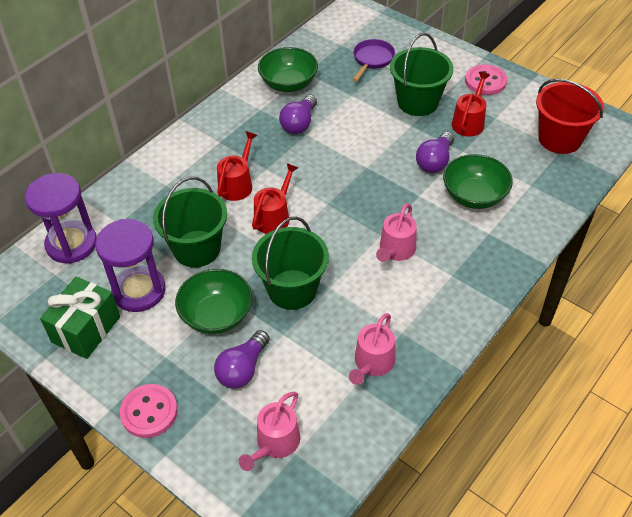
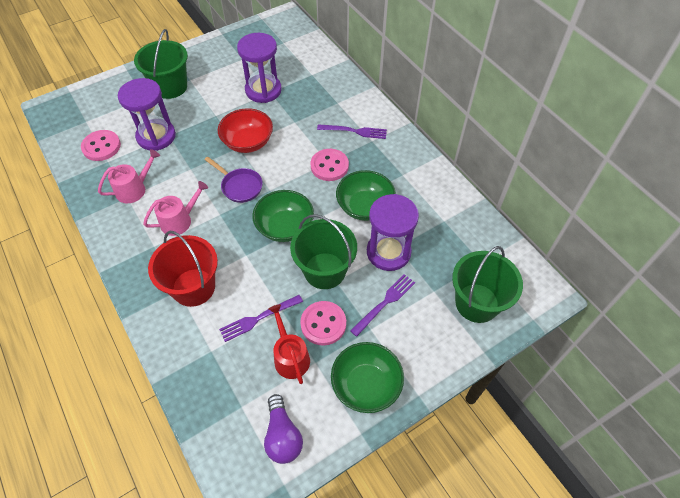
green gift: [40,277,120,359] = 1 -> none = 0
pink button: [120,384,178,438] [465,64,507,95] = 2 -> [81,130,121,161] [300,301,346,346] [311,149,349,181] = 3
pink watering can: [239,392,300,471] [349,313,395,385] [376,203,417,262] = 3 -> [98,149,160,203] [143,181,208,236] = 2
purple fork: none = 0 -> [219,295,303,342] [317,124,387,139] [350,274,415,337] = 3
purple hourglass: [25,173,97,264] [95,219,166,312] = 2 -> [118,78,176,151] [237,33,282,103] [367,194,419,271] = 3
purple light bulb: [214,330,270,389] [279,95,317,134] [416,132,454,173] = 3 -> [264,394,303,464] = 1
red bowl: none = 0 -> [218,108,273,153] = 1
red watering can: [217,131,257,201] [252,163,298,234] [452,72,490,137] = 3 -> [269,304,310,384] = 1

